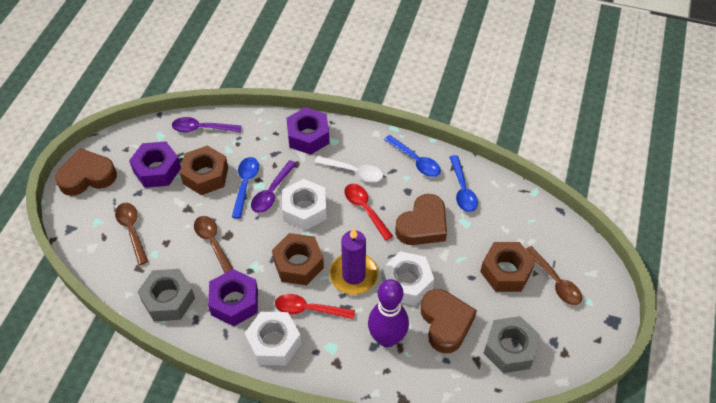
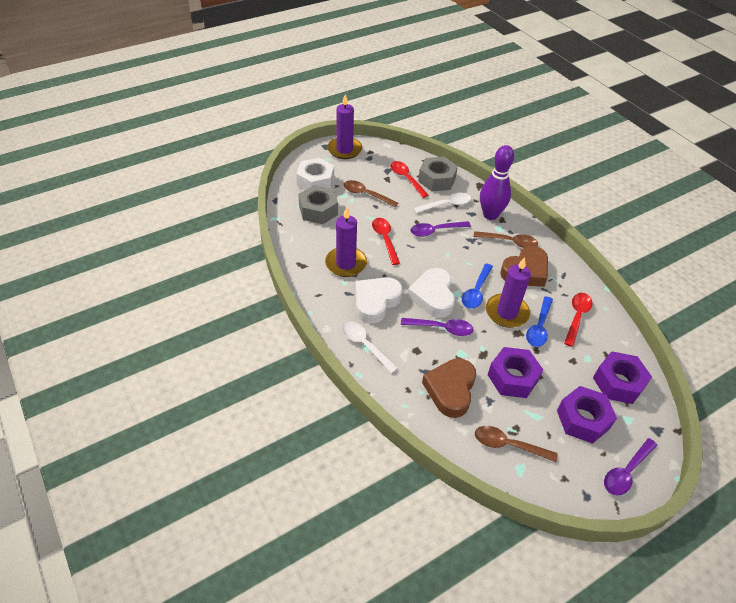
blue spoon: [232,157,259,219] [384,135,441,177] [450,155,478,212] = 3 -> [462,263,493,309] [526,296,553,347] = 2
brown heart: [55,148,117,196] [395,194,447,245] [421,289,477,353] = 3 -> [422,358,476,418] [500,246,548,287] = 2
brown nut: [180,145,228,195] [272,233,324,285] [480,242,536,292] = 3 -> none = 0
purple candle: [329,227,378,295] = 1 -> [325,207,367,277] [327,94,362,159] [486,257,531,328] = 3
purple spoon: [172,117,242,133] [251,160,297,213] = 2 -> [401,318,474,336] [411,221,471,237] [604,438,657,495] = 3
red spoon: [275,294,355,319] [344,184,393,241] = 2 -> [372,218,400,265] [390,161,429,198] [564,293,593,347] = 3
white heart: none = 0 -> [356,277,403,324] [407,268,455,318] = 2
white nut: [245,312,301,366] [282,179,327,231] [382,251,434,306] = 3 -> [296,158,334,190] = 1
white spoon: [315,156,383,182] = 1 -> [342,321,398,373] [414,193,471,213] = 2

